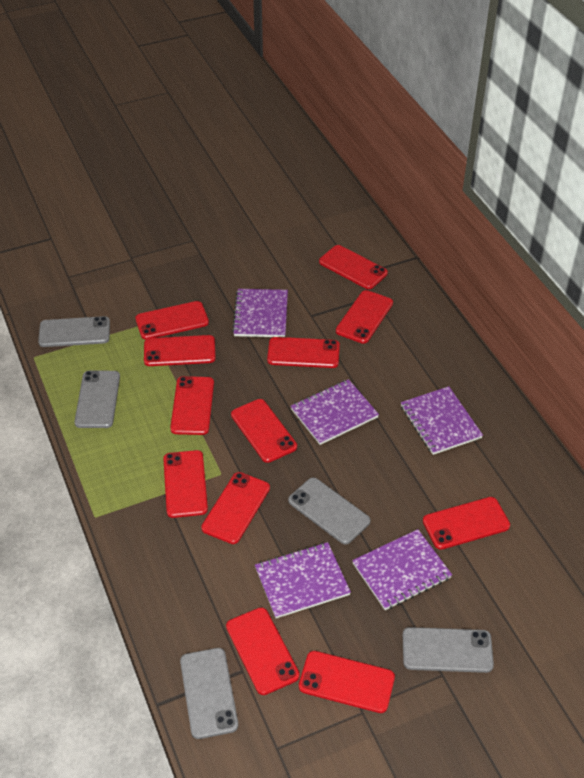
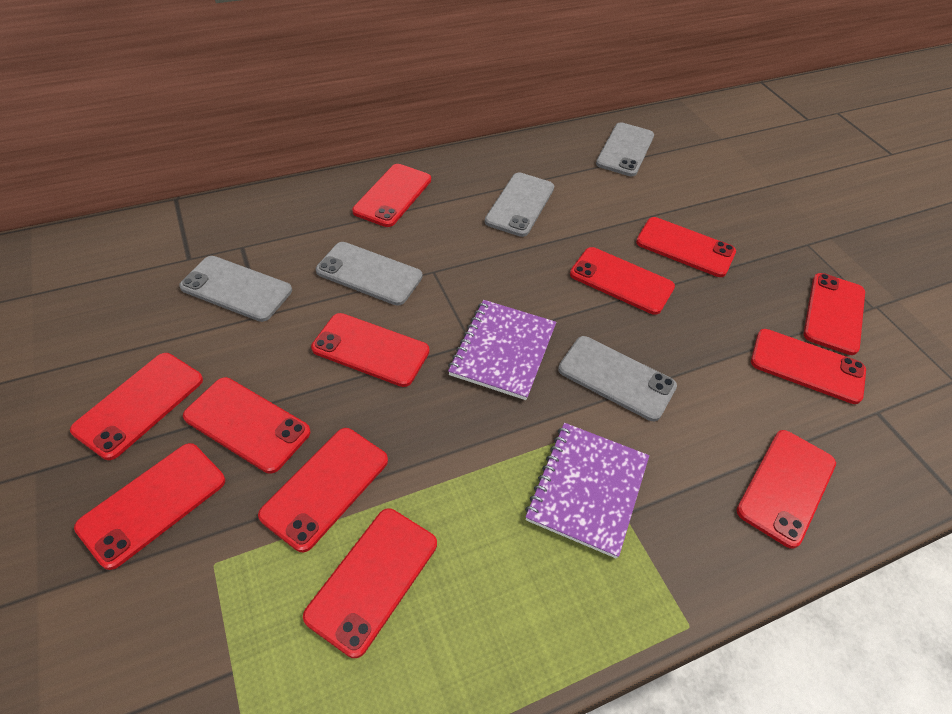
purple notebook: [232,289,288,337] [255,542,351,618] [291,379,379,445] [352,529,452,610] [401,386,483,455] = 5 -> [448,300,556,400] [525,423,649,558] = 2

